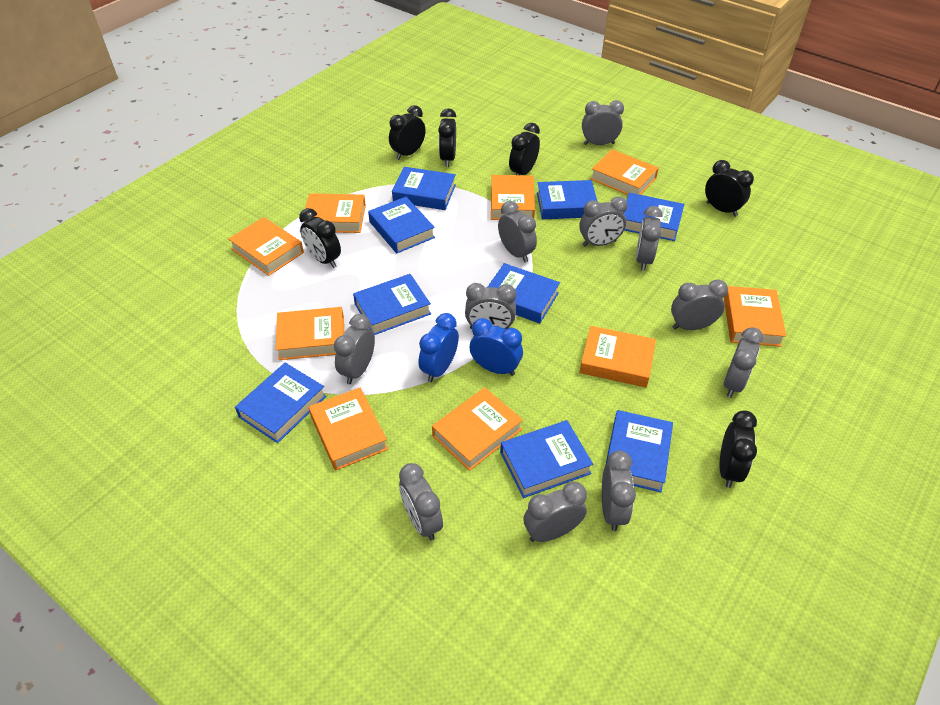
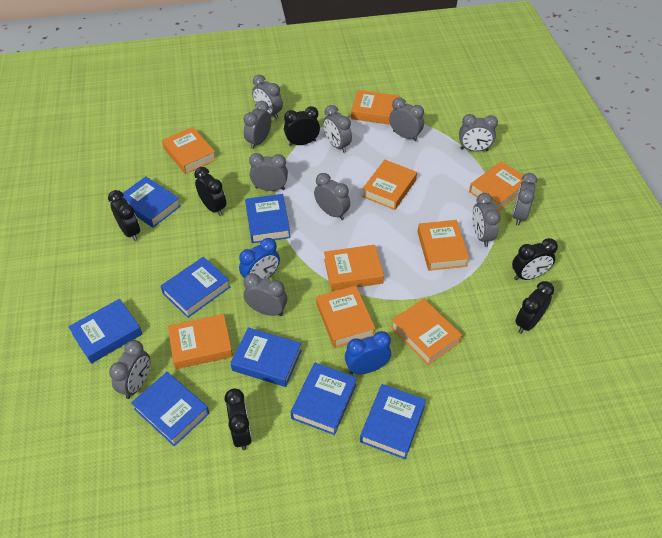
blue book: [235,363,326,443] [353,274,431,335] [368,197,435,253] [392,167,456,210] [488,263,560,324] [500,420,593,498] [537,180,597,219] [606,410,673,492] [623,193,684,241] = 9 -> [68,299,142,364] [121,176,181,228] [131,372,209,446] [161,257,230,318] [230,328,302,387] [245,194,291,243] [291,363,357,435] [360,384,426,459] = 8

